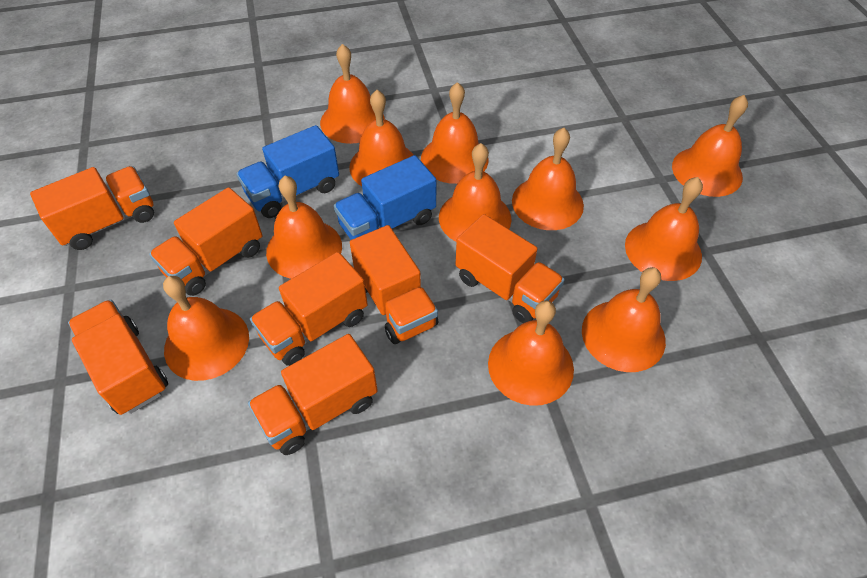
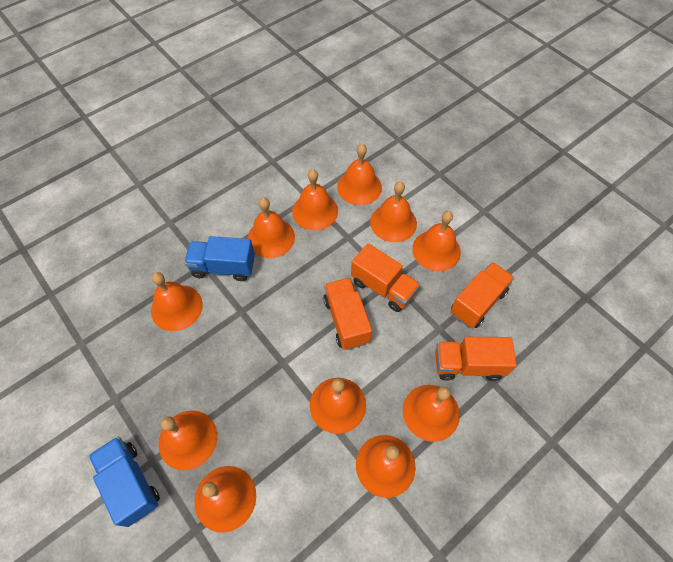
orange truck: [30,166,154,250] [68,300,168,415] [149,187,263,296] [248,334,378,455] [250,252,368,366] [350,225,438,344] [455,214,565,323] = 7 -> [323,278,372,350] [351,243,420,312] [435,337,517,381] [450,262,514,328] = 4

